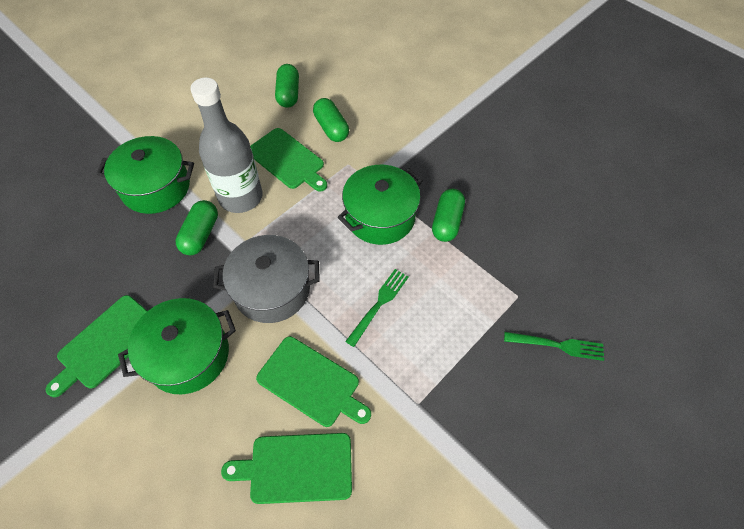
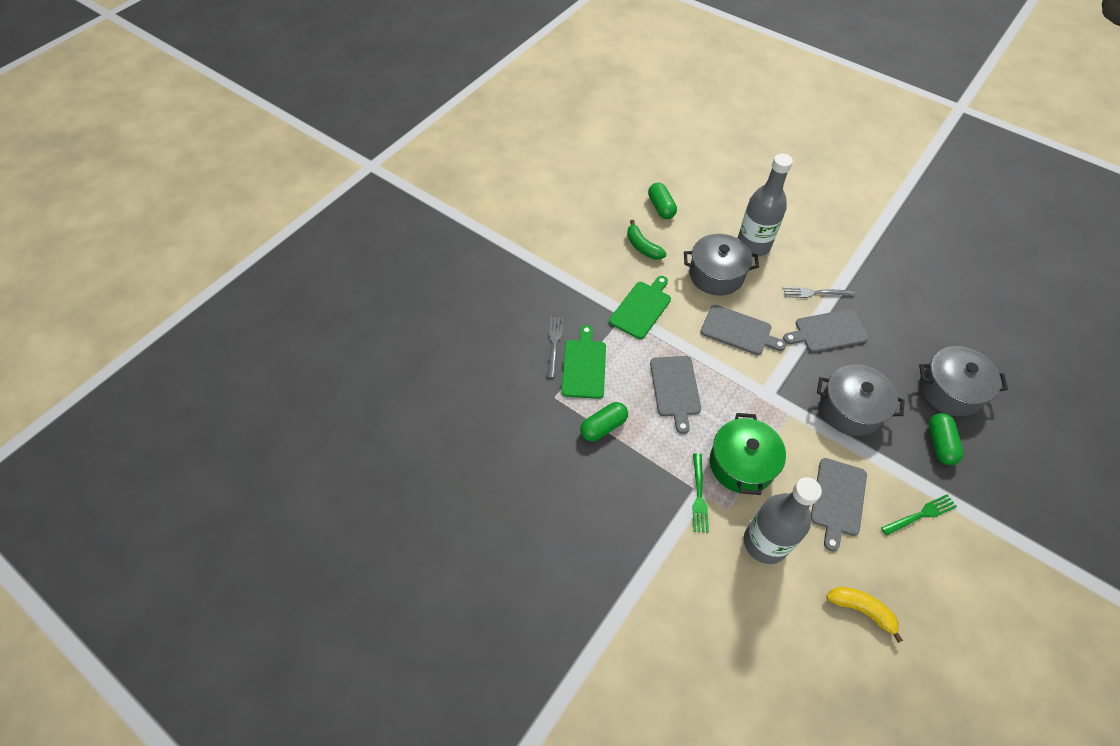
green banana: none = 0 -> [627,220,667,260] = 1
green capsule: [175,200,218,255] [275,64,299,108] [313,98,349,142] [432,189,465,242] = 4 -> [580,402,628,441] [648,183,677,219] [929,413,963,465] = 3
green cutting board: [46,295,147,397] [221,433,352,504] [250,128,327,191] [256,336,371,427] = 4 -> [561,325,606,399] [609,276,671,339] = 2
green pot: [96,136,194,214] [118,298,236,394] [337,165,423,245] = 3 -> [710,413,786,495] = 1
grey bottle: [190,78,263,213] = 1 -> [738,154,793,257] [744,477,822,564] = 2
grey cutting board: none = 0 -> [650,356,701,434] [700,305,786,355] [783,309,869,352] [811,458,867,552] = 4
grey fork: none = 0 -> [547,317,563,378] [783,287,855,298] = 2
grey pot: [213,235,320,323] = 1 -> [684,234,759,296] [817,365,905,436] [919,346,1008,416] = 3
yellow banana: none = 0 -> [826,587,903,643] = 1

